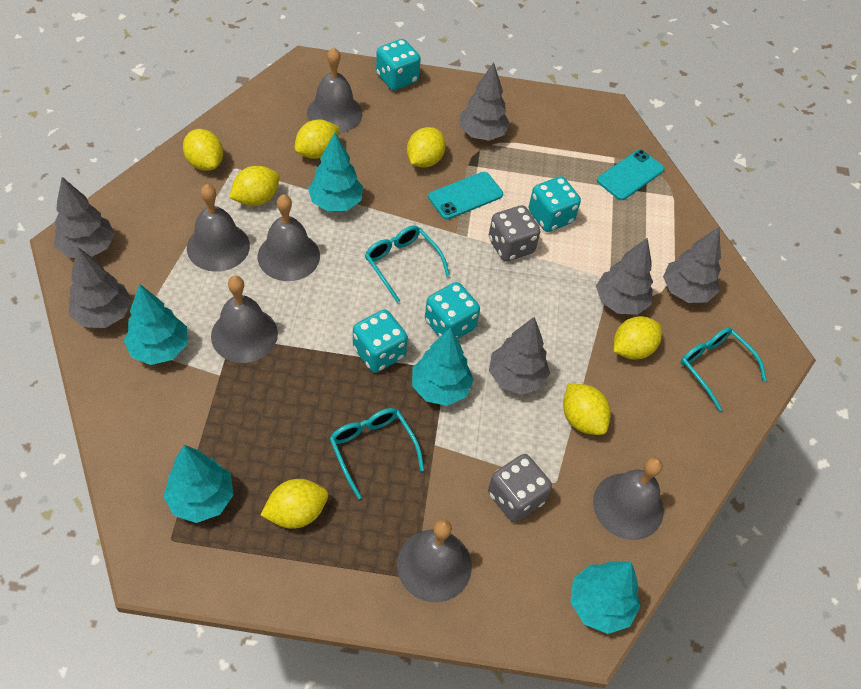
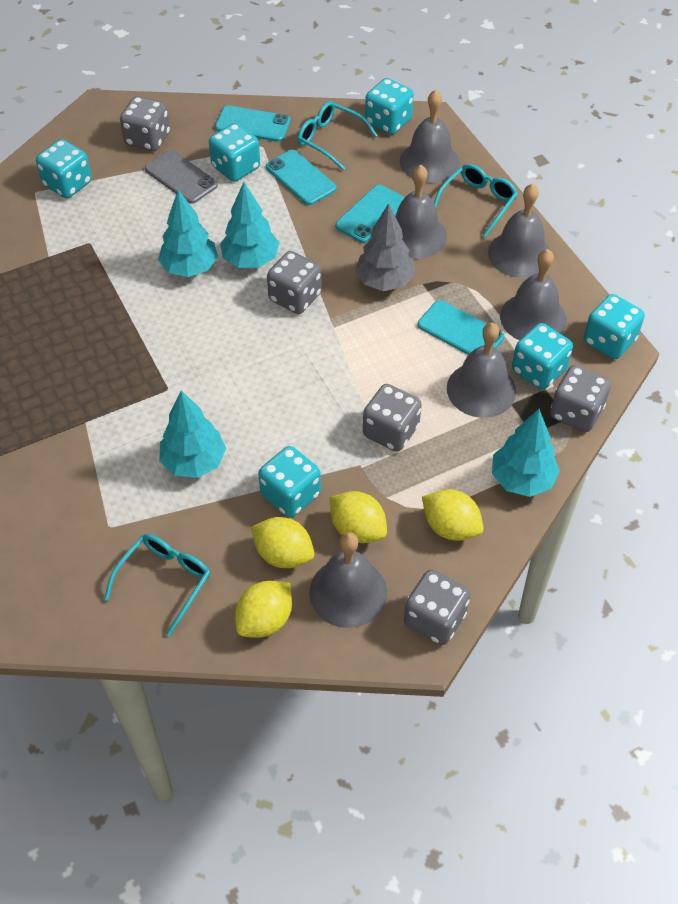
grey dice: [488,454,552,523] [489,205,540,261] = 2 -> [120,96,170,151] [267,251,322,314] [363,384,422,452] [404,569,470,645] [550,365,611,432] = 5
grey phone: none = 0 -> [145,150,218,204] = 1
grey tree: [54,177,115,258] [69,247,132,328] [459,62,510,141] [489,317,550,395] [596,238,653,315] [663,227,721,303] = 6 -> [355,203,415,291] = 1
turquoise dice: [353,310,408,373] [376,39,421,90] [425,282,480,339] [528,176,581,232] = 4 -> [36,139,92,198] [209,123,260,182] [258,446,321,518] [365,78,414,135] [512,323,573,390] [584,294,645,359] = 6
turquoise phone: [428,172,503,220] [597,150,664,200] = 2 -> [215,105,291,142] [266,150,337,205] [335,185,405,243] [418,300,504,355] = 4
turquoise tree: [124,284,187,365] [163,445,234,523] [308,133,363,211] [412,327,474,406] [570,561,641,634] = 5 -> [158,190,218,277] [159,390,226,478] [220,182,279,268] [492,409,560,497] = 4
yellow lemon: [183,129,223,171] [229,166,280,206] [261,479,328,529] [295,120,339,159] [407,127,446,168] [563,384,611,435] [614,316,662,360] = 7 -> [235,581,292,638] [251,517,314,568] [330,491,387,543] [422,489,483,541] = 4

